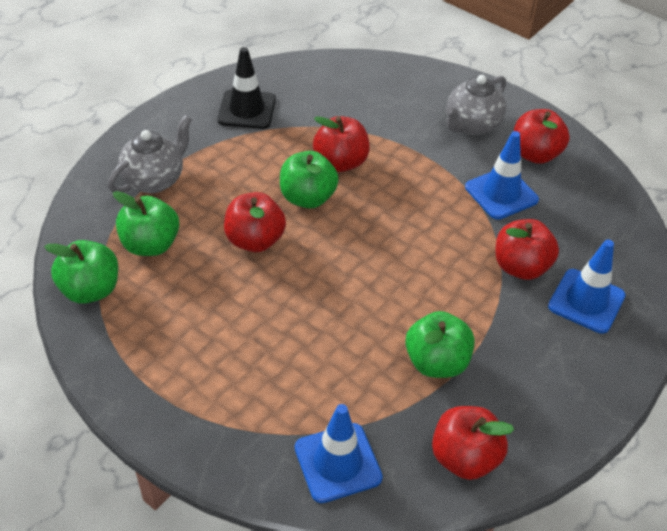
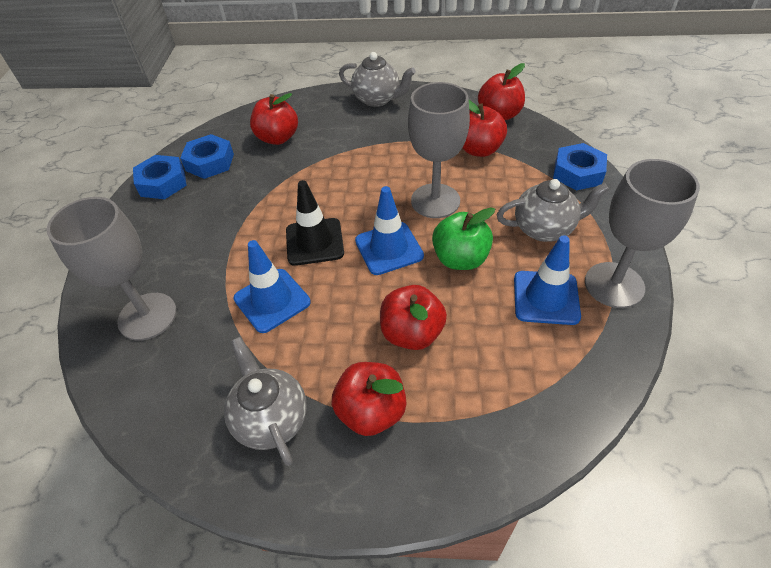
blue nut: none = 0 -> [133,155,187,199] [180,134,234,179] [553,143,607,190] = 3
green apple: [44,240,118,304] [113,191,179,256] [280,151,339,208] [405,311,475,378] = 4 -> [432,207,495,270] = 1
grey goblet: none = 0 -> [46,197,177,341] [408,82,470,218] [585,159,700,308] = 3
grey teapot: [108,115,192,193] [446,75,506,135] = 2 -> [224,337,307,466] [339,52,416,107] [497,179,609,242] = 3

